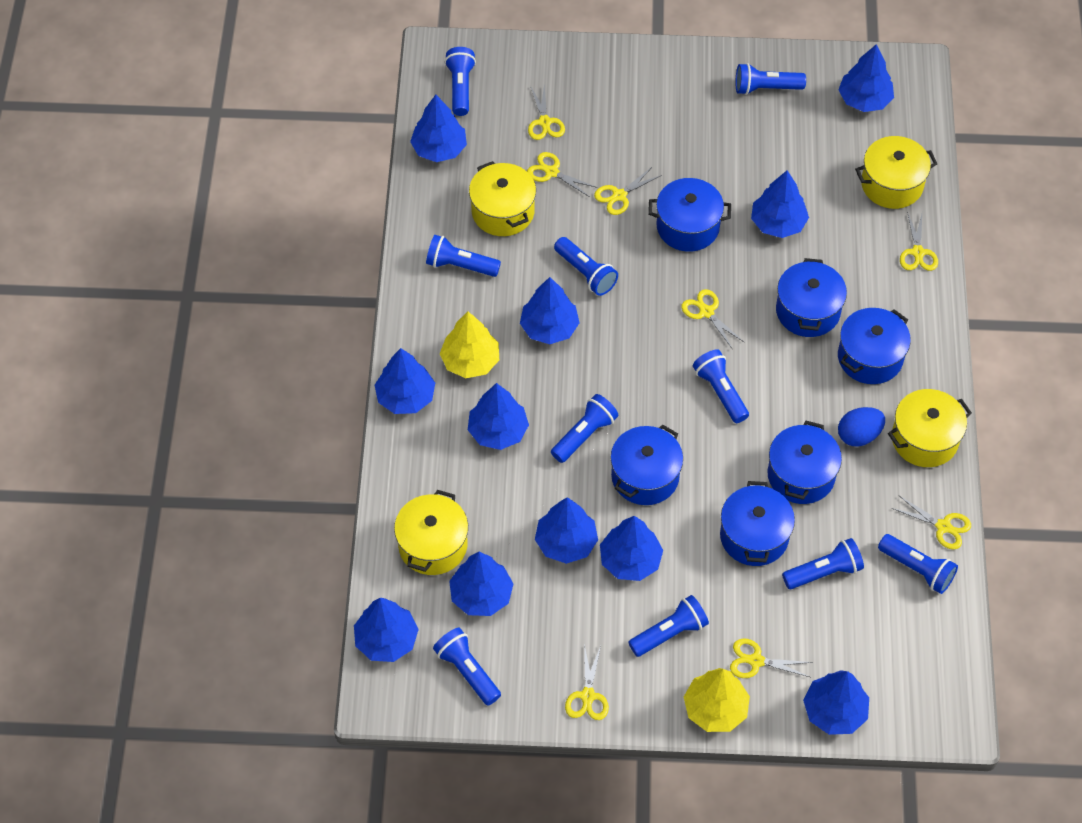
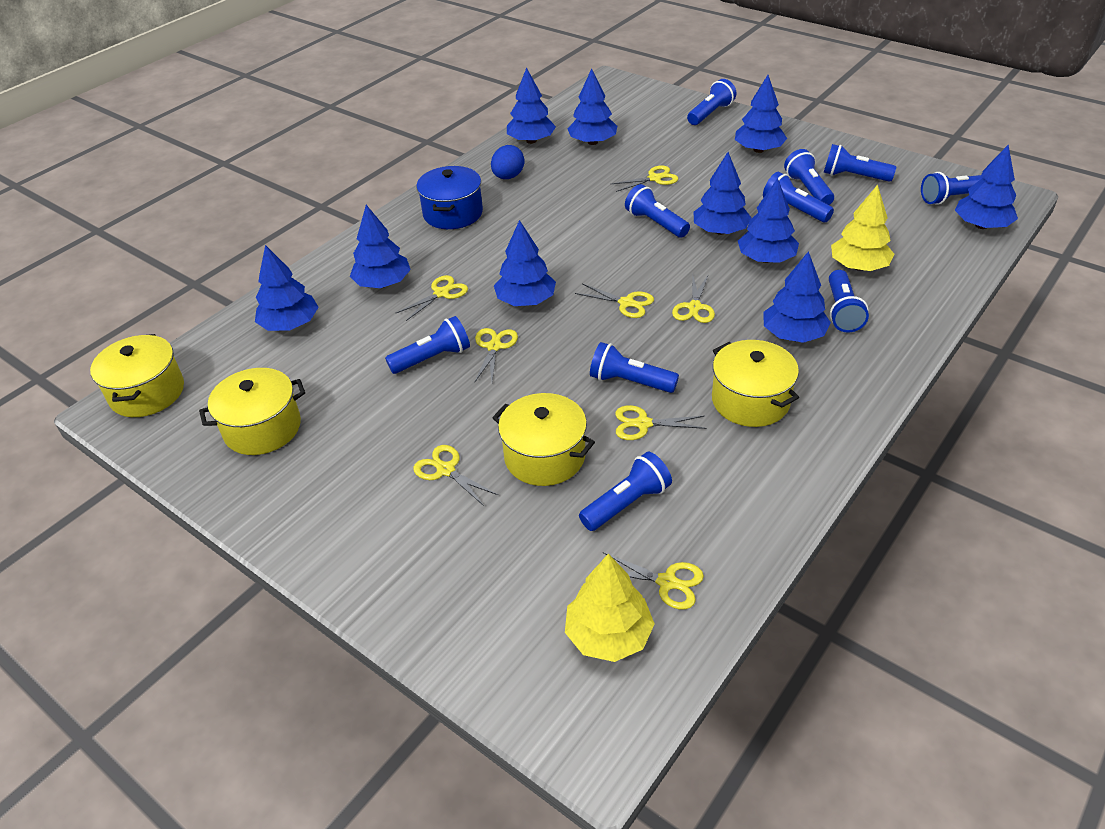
blue pot: [610,424,683,505] [648,178,731,252] [720,481,795,566] [767,421,842,504] [776,258,847,337] [838,308,911,384] = 6 -> [416,166,483,229] = 1
blue tree: [354,598,419,662] [375,348,435,414] [410,95,467,162] [449,552,513,616] [468,383,529,450] [520,277,580,344] [535,497,598,564] [600,516,663,581] [751,171,809,238] [803,670,869,735] [838,44,894,112] = 11 -> [255,245,318,331] [350,205,411,288] [494,220,556,306] [507,68,556,144] [567,68,617,145] [694,152,751,235] [735,75,787,153] [738,178,799,263] [763,251,831,343] [955,145,1018,229] = 10

